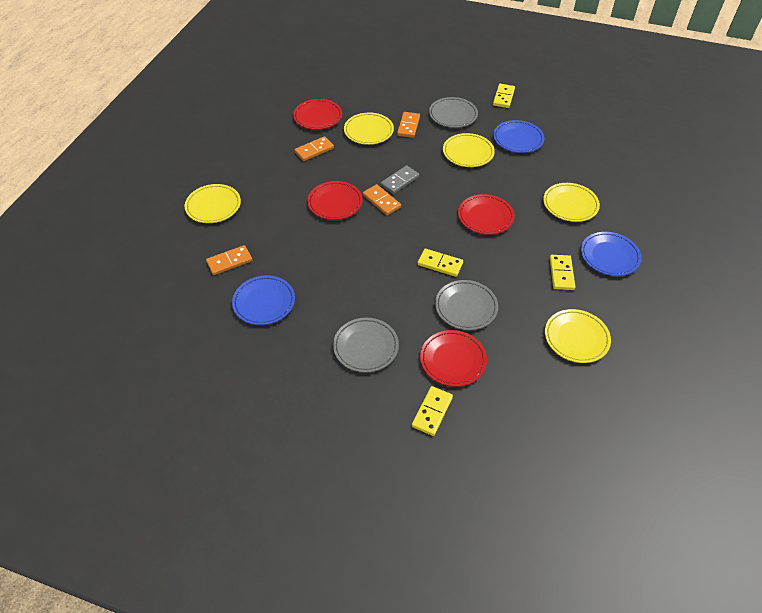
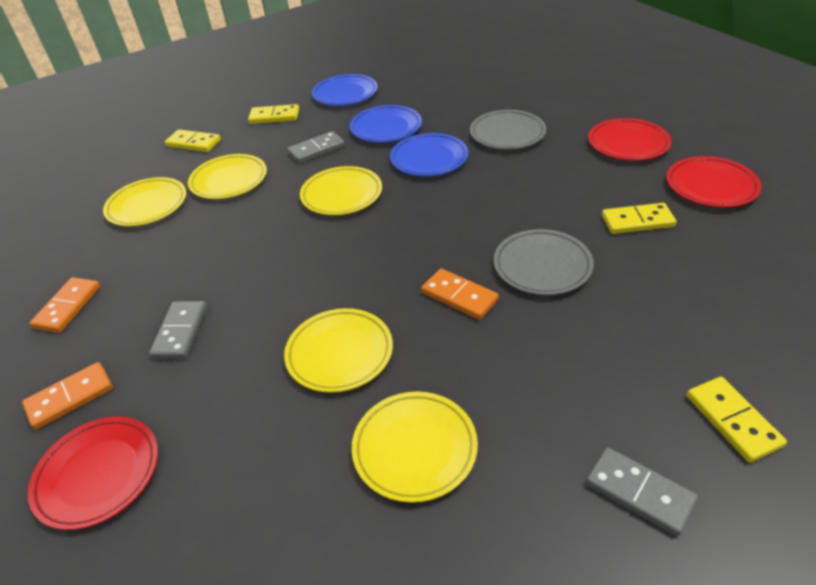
grey domino: [381,165,419,194] = 1 -> [149,301,207,359] [287,131,345,163] [586,447,698,536] = 3
grey plate: [333,318,399,373] [429,97,478,128] [435,280,498,330] = 3 -> [470,110,546,150] [494,229,594,295] = 2
orange domino: [206,245,252,275] [294,136,334,161] [363,184,401,215] [397,112,420,138] = 4 -> [22,362,113,430] [29,277,100,333] [421,269,499,320] = 3
red plate: [293,99,342,130] [307,181,363,220] [420,330,487,387] [458,194,515,235] = 4 -> [28,416,158,530] [588,118,671,161] [666,156,761,208] = 3

